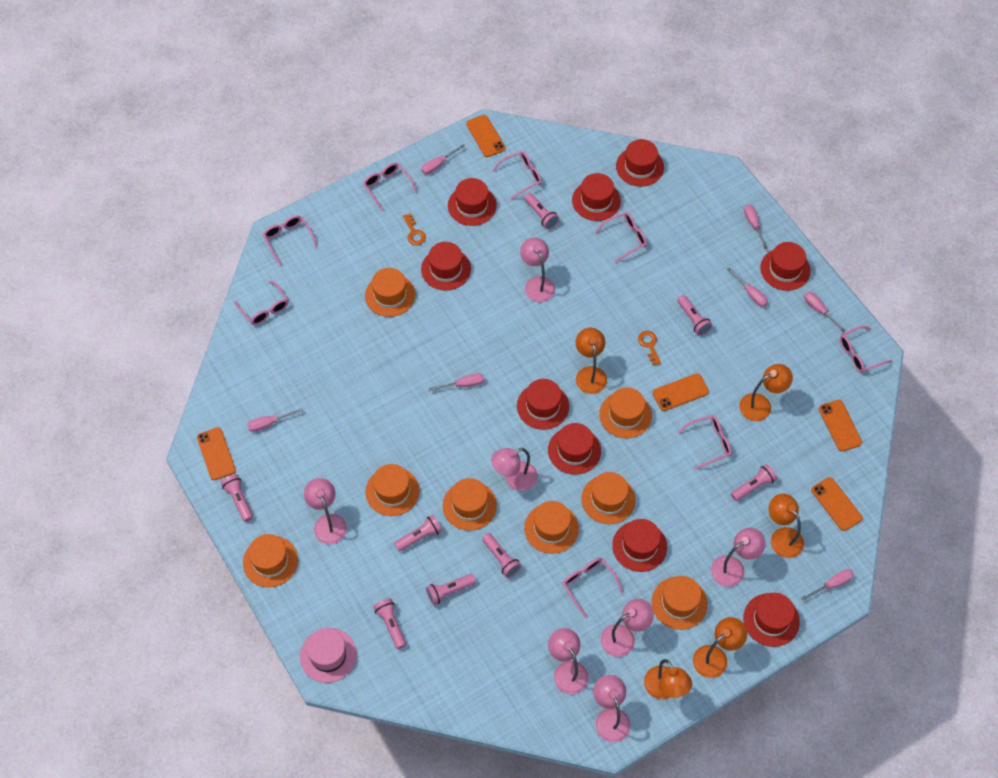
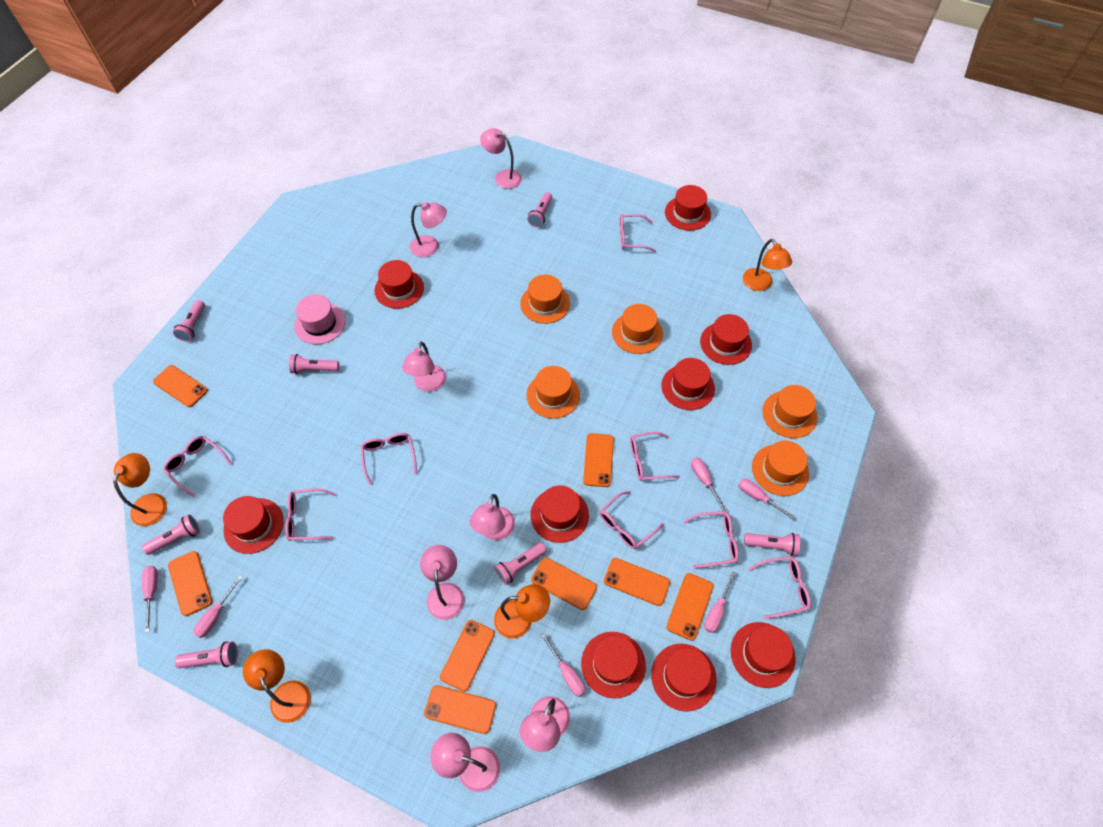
orange hat: [243,534,298,587] [365,268,415,317] [366,464,419,516] [443,478,497,531] [524,501,579,554] [582,472,636,524] [599,387,652,438] [652,576,708,630] = 8 -> [520,275,570,324] [526,366,580,419] [612,304,663,354] [752,441,809,496] [762,385,817,438] = 5
orange key: [403,214,426,245] [638,331,661,365] = 2 -> none = 0
orange lamp: [576,328,607,394] [644,659,692,699] [693,617,747,678] [739,364,793,421] [769,494,804,558] = 5 -> [113,453,167,526] [243,649,311,723] [494,584,550,639] [743,239,792,291] = 4
orange phone: [197,427,236,480] [466,115,506,157] [653,373,709,411] [811,477,863,531] [819,400,862,452] = 5 -> [153,365,208,407] [168,551,213,616] [424,685,496,734] [440,620,495,692] [531,557,597,610] [583,433,614,487] [604,558,670,606] [666,573,714,641] = 8
pink flashlight: [221,474,253,522] [373,598,406,649] [394,515,442,551] [426,574,476,605] [482,533,522,578] [524,193,559,229] [678,295,713,336] [731,464,777,501] = 8 -> [142,515,200,555] [173,300,205,342] [175,641,238,668] [289,354,339,374] [494,543,547,585] [527,193,552,227] [744,533,800,556] = 7
pink screwdriver: [247,408,303,432] [421,144,465,174] [429,373,484,391] [727,268,768,307] [744,205,768,249] [801,569,854,601] [804,292,846,332] = 7 -> [142,566,158,632] [193,575,242,638] [541,633,585,697] [691,457,727,512] [704,571,736,633] [738,479,796,520] = 6

